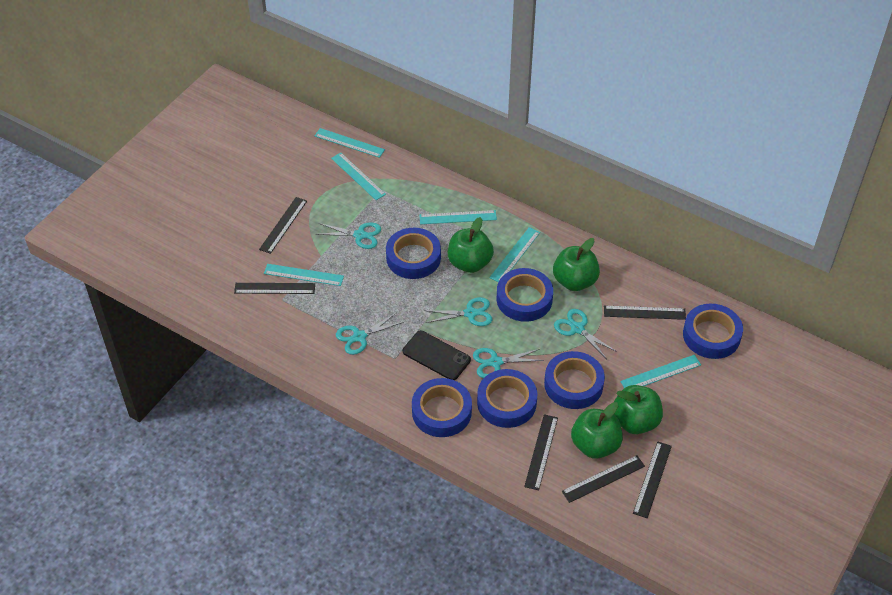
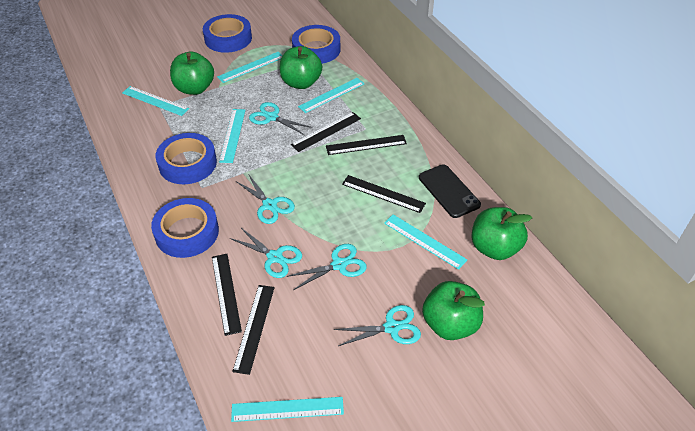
black ruler: [234,283,315,294] [259,197,307,254] [524,414,558,490] [561,455,645,503] [604,306,686,320] [633,442,672,518] = 6 -> [212,254,242,336] [232,285,275,375] [291,112,361,152] [326,135,407,155] [342,175,426,213] = 5
blue tape: [386,228,441,279] [412,378,472,437] [477,369,537,428] [497,268,553,322] [544,351,605,409] [683,304,743,359] = 6 -> [151,198,219,258] [155,133,217,184] [203,14,252,53] [292,25,340,64] = 4

